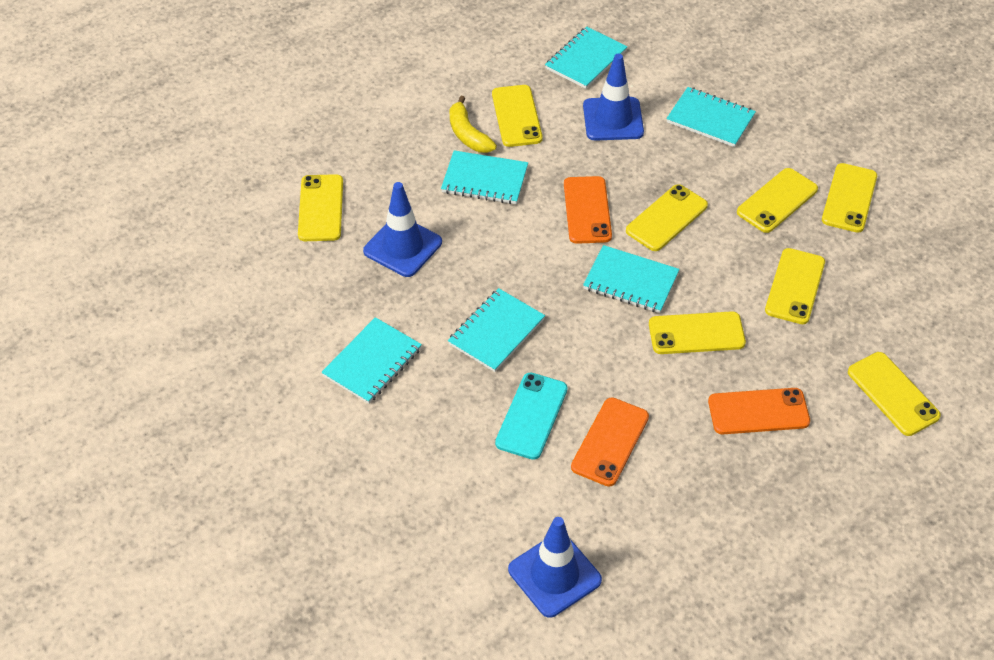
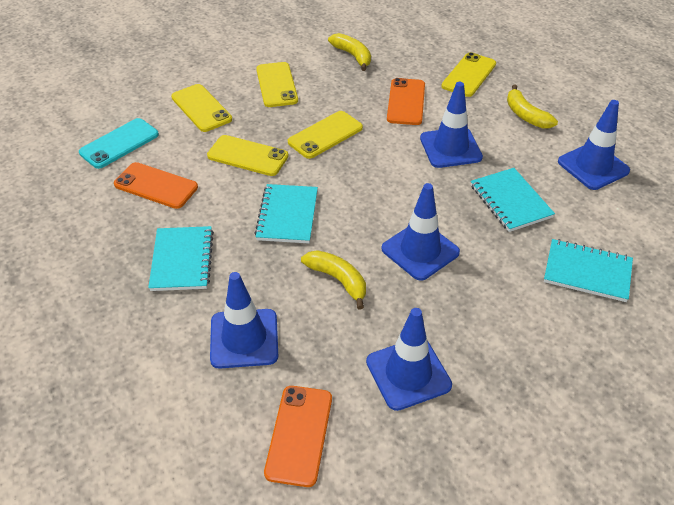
blue traffic cone: [363,182,442,277] [508,517,602,618] [583,54,644,141] = 3 -> [210,272,278,368] [366,308,452,411] [381,183,460,281] [420,82,483,168] [558,100,630,190] = 5
turquoise notebook: [322,317,422,404] [441,150,528,204] [448,288,545,372] [545,27,627,89] [583,245,680,313] [666,87,756,147] = 6 -> [148,226,214,291] [254,184,318,243] [471,168,555,232] [544,239,633,302] = 4
yellow banana: [449,96,497,153] = 1 -> [301,250,366,310] [328,33,371,71] [507,85,558,129] = 3
yellow phone: [298,174,343,241] [492,85,543,147] [626,184,708,251] [649,311,746,354] [737,168,818,233] [765,248,825,324] [822,163,877,233] [848,352,941,436] = 8 -> [171,84,232,132] [207,135,289,176] [256,62,298,107] [288,111,363,159] [441,52,496,97] = 5

